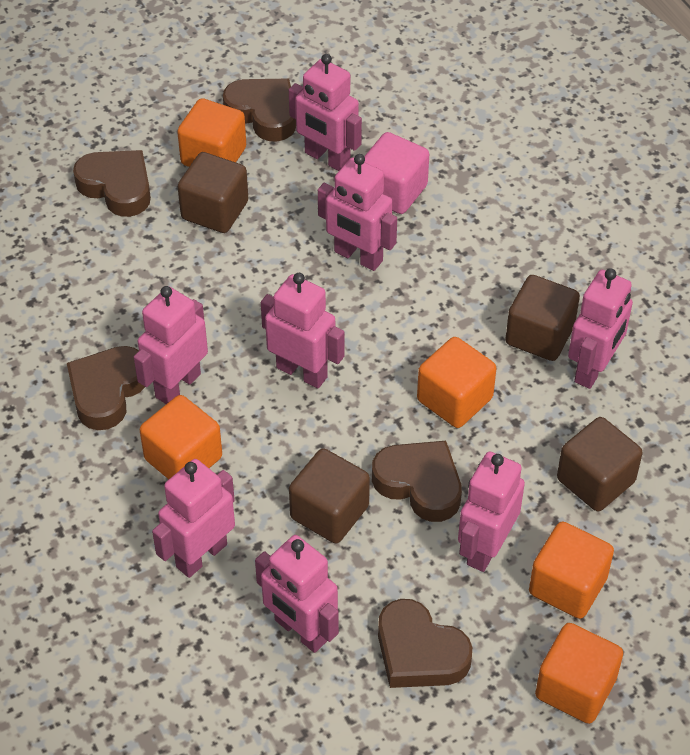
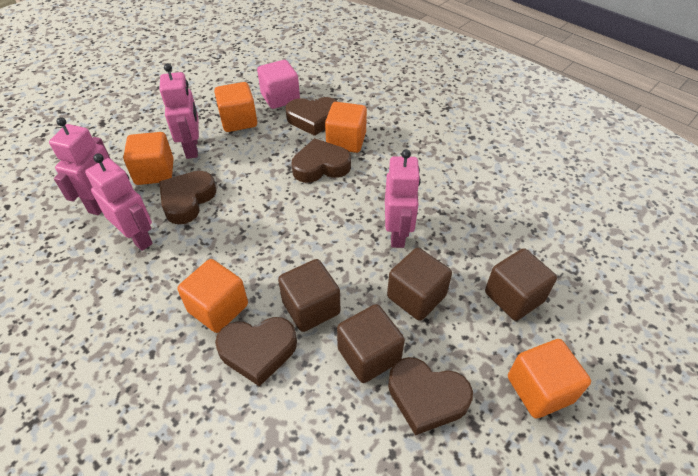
pink robot: [134,286,208,404] [152,459,235,578] [255,535,339,653] [261,273,345,388] [289,54,362,171] [318,154,397,271] [458,451,525,572] [568,268,633,389] = 8 -> [49,117,110,215] [85,154,153,251] [160,64,199,159] [385,149,421,248] = 4

